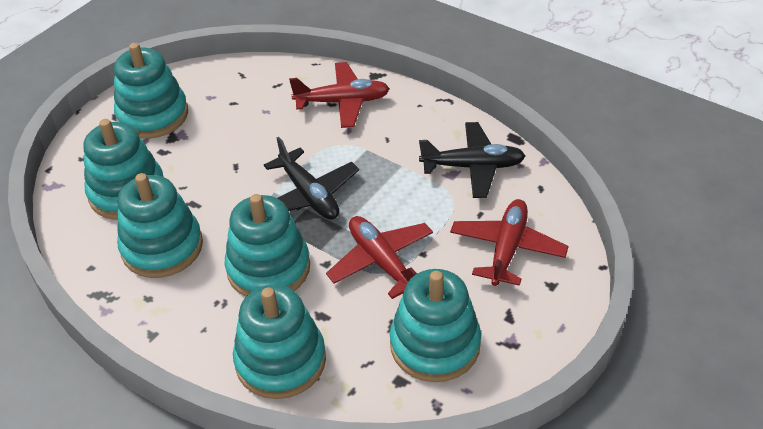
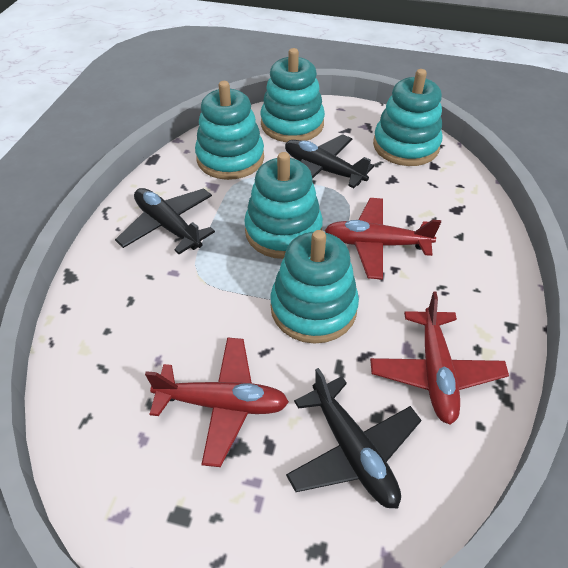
black plane: [264,137,359,220] [419,122,525,198] = 2 -> [115,188,215,254] [285,134,374,188] [286,368,422,509] = 3
turquoise stacking toy: [83,119,163,220] [114,43,188,139] [117,173,203,278] [225,194,310,297] [233,285,326,399] [390,269,481,382] = 6 -> [195,81,264,180] [244,152,323,259] [260,48,325,142] [270,230,359,344] [373,69,443,166] = 5

